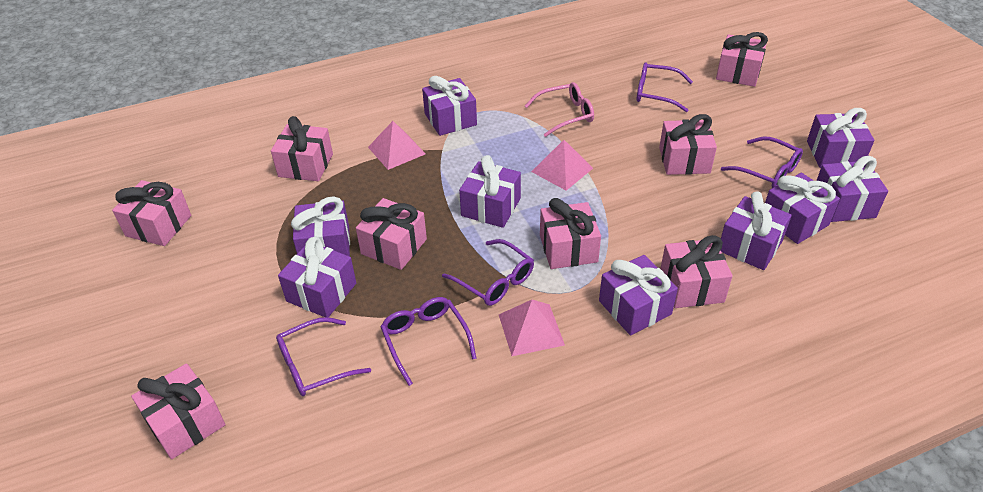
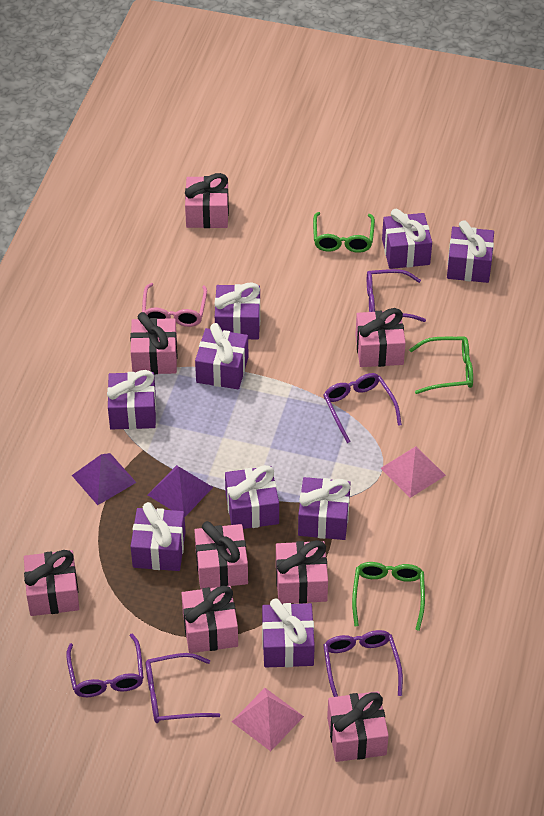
green glasses: none = 0 -> [313,212,375,253] [352,562,425,631] [409,337,473,394] = 3
pink pyramid: [368,121,426,170] [499,300,565,356] [531,140,593,191] = 3 -> [232,688,304,751] [381,446,446,498] = 2
purple pyramid: none = 0 -> [72,453,137,505] [148,465,213,517] = 2

